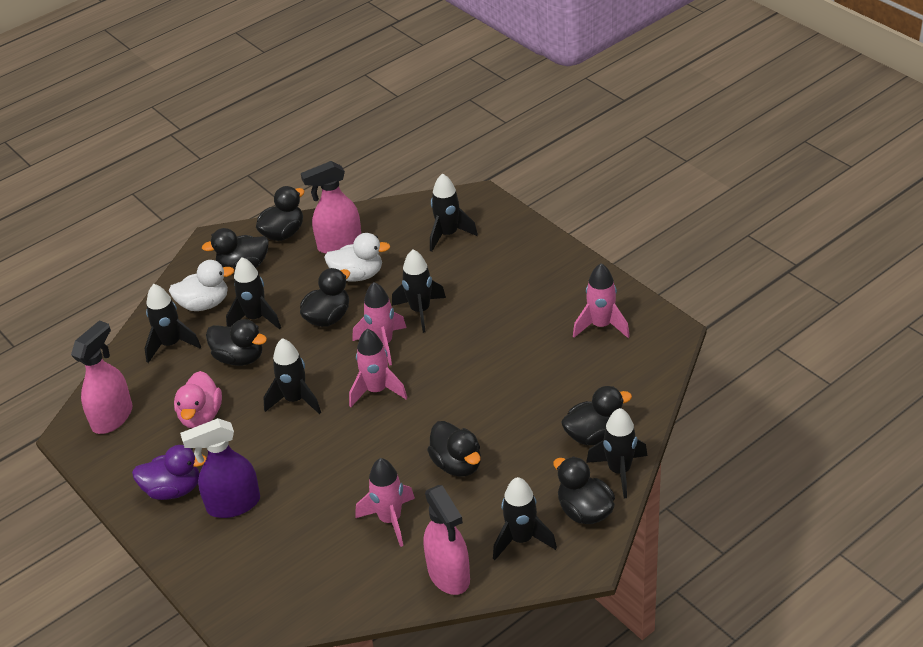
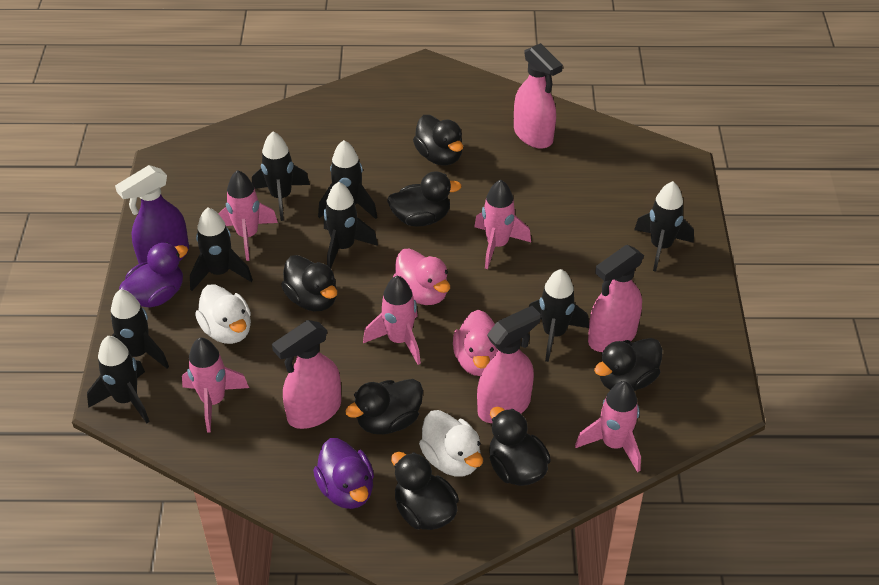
black rocket: [144,284,201,363] [226,257,281,330] [263,338,321,414] [392,249,446,333] [430,173,478,252] [493,477,557,560] [586,408,648,498] = 7 -> [87,336,150,423] [111,289,169,368] [190,208,253,291] [252,132,310,221] [318,140,377,219] [324,182,378,268] [529,269,589,362] [634,181,694,272] = 8
pink duck: [174,371,222,428] = 1 -> [393,248,450,305] [453,310,498,376] = 2
pink rocket: [349,329,407,407] [353,282,407,366] [355,458,415,547] [573,263,630,338] = 4 -> [182,337,249,433] [219,170,278,261] [363,276,421,365] [474,179,531,269] [575,381,641,472] = 5
pink spray bottle: [71,320,133,434] [301,161,361,254] [423,485,470,595] = 3 -> [272,320,341,429] [477,306,541,423] [514,43,563,149] [588,245,644,352] = 4
purple duck: [132,445,207,500] = 1 -> [119,242,188,308] [313,438,374,509] = 2

